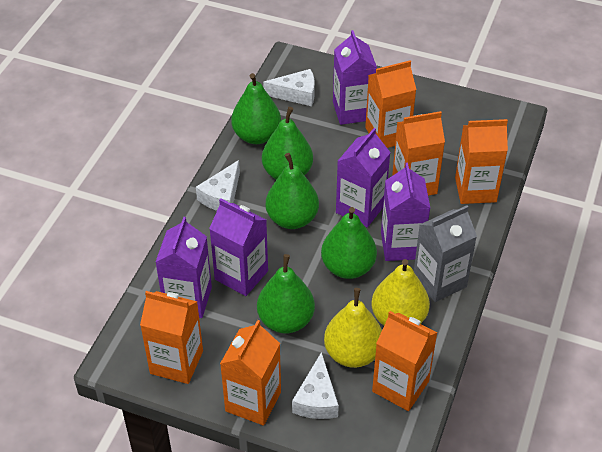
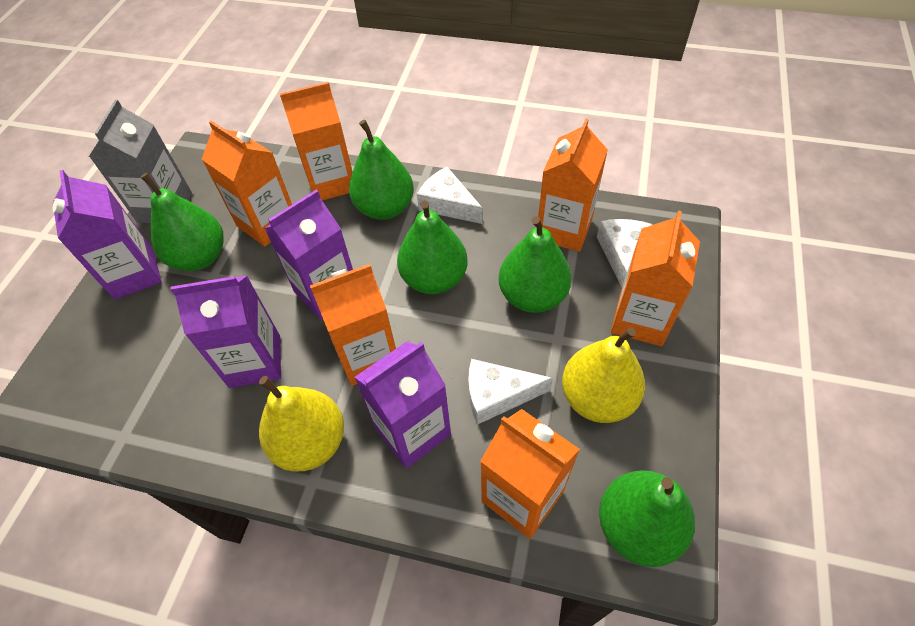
purple carton: [156,217,212,318] [209,199,268,296] [333,30,377,125] [336,128,391,227] [381,163,430,261] = 5 -> [53,170,162,300] [170,276,281,388] [264,189,353,320] [354,341,451,468] = 4

